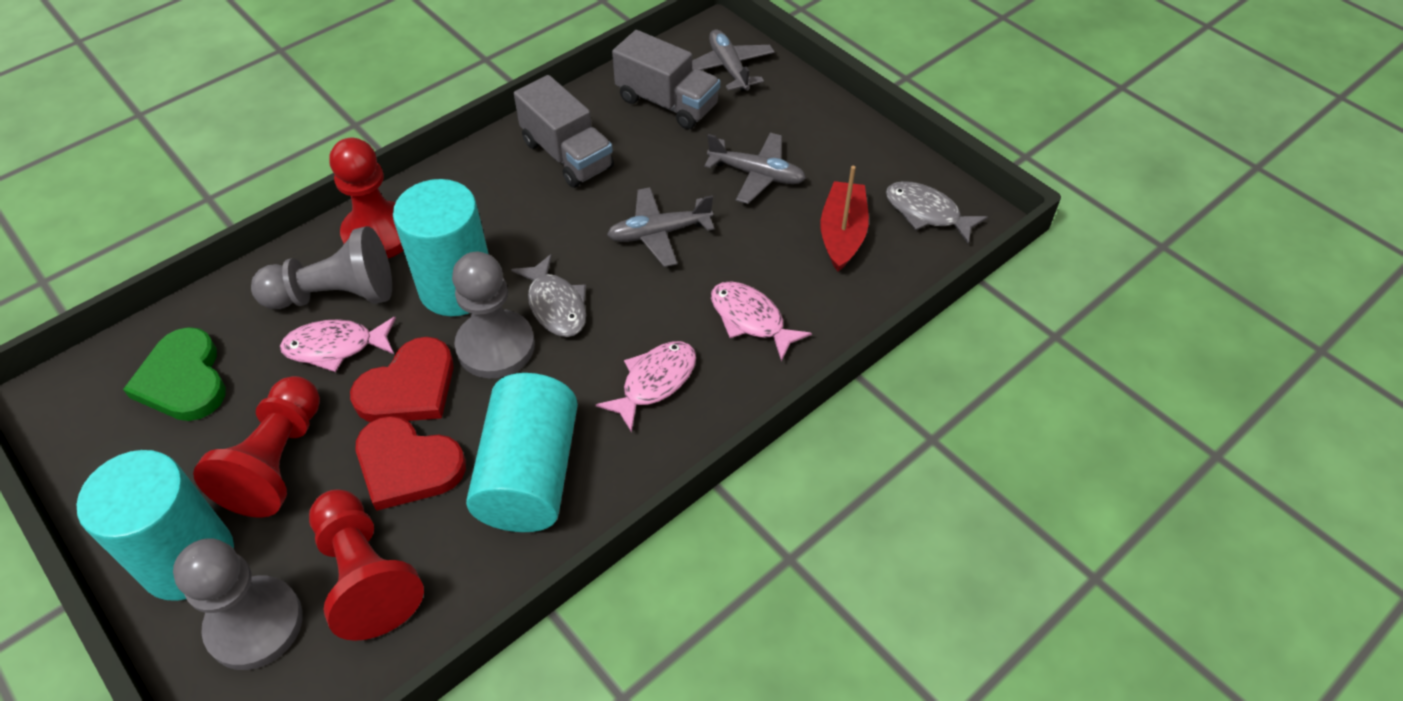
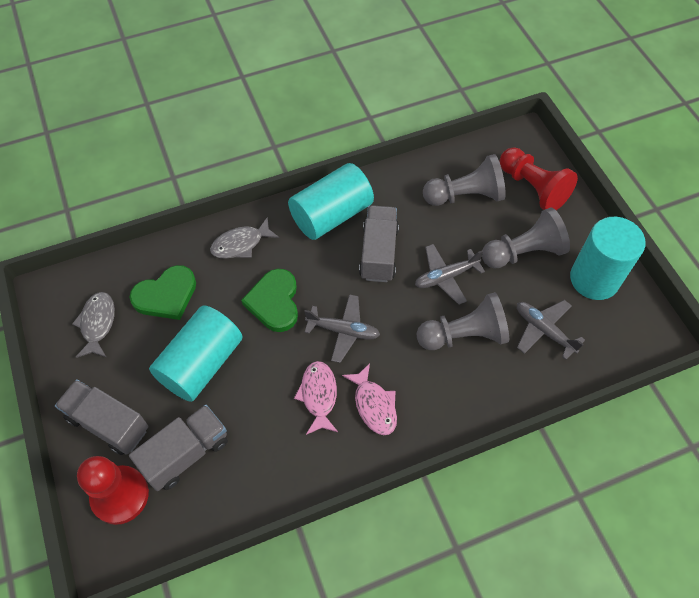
green heart: [123,327,226,421] = 1 -> [130,265,196,320] [241,269,298,332] = 2
grey truck: [514,75,614,188] [612,30,720,129] = 2 -> [55,379,149,455] [129,405,228,491] [359,205,399,282] = 3
pink fish: [280,317,396,372] [596,341,696,432] [711,282,812,361] = 3 -> [294,361,338,435] [342,363,397,435] = 2
red boat: [820,166,869,272] = 1 -> none = 0
red heart: [350,337,454,422] [356,416,466,511] = 2 -> none = 0
red pawn: [193,376,320,518] [309,489,424,641] [329,138,404,258] = 3 -> [77,456,149,525] [500,147,578,210] = 2

